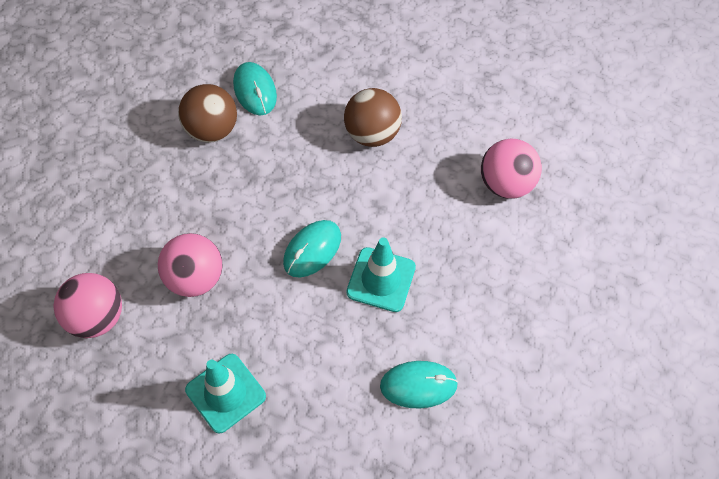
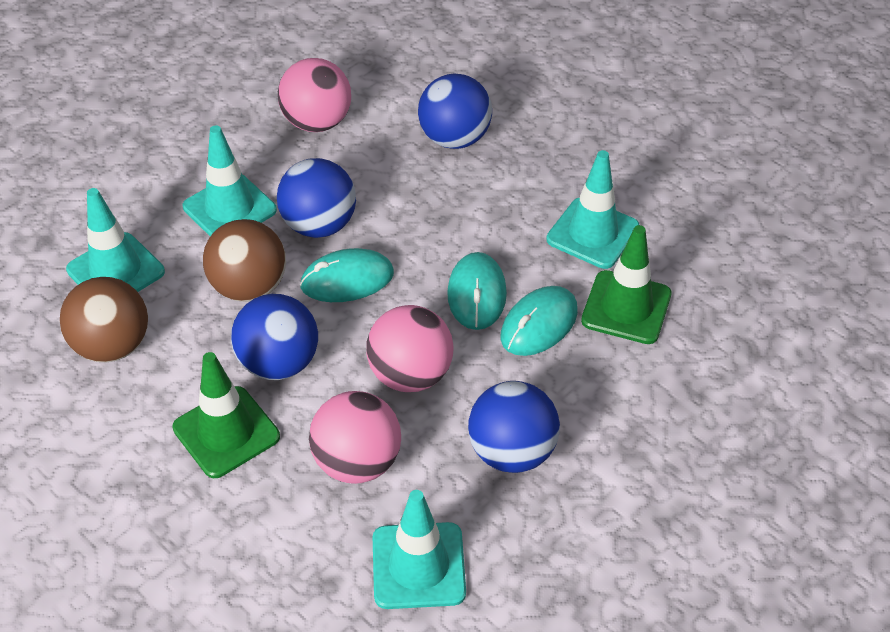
blue ball: none = 0 -> [231,294,318,380] [277,158,356,238] [418,73,492,149] [468,381,560,473] = 4
green traffic cone: none = 0 -> [172,352,280,478] [581,225,671,344] = 2
turquoise traffic cone: [185,354,266,434] [346,237,416,312] = 2 -> [66,188,165,292] [183,125,277,236] [373,490,466,609] [546,150,639,269] = 4

